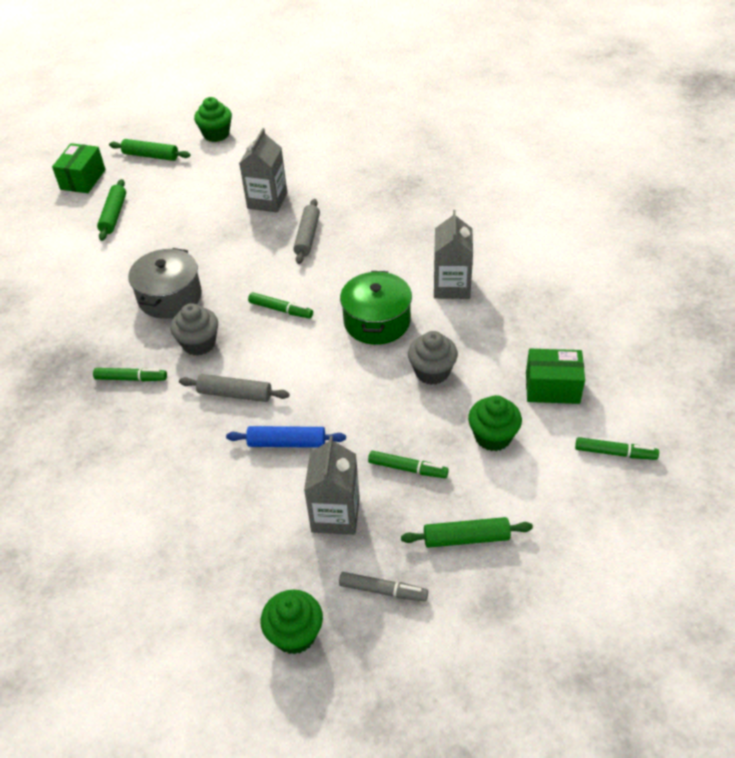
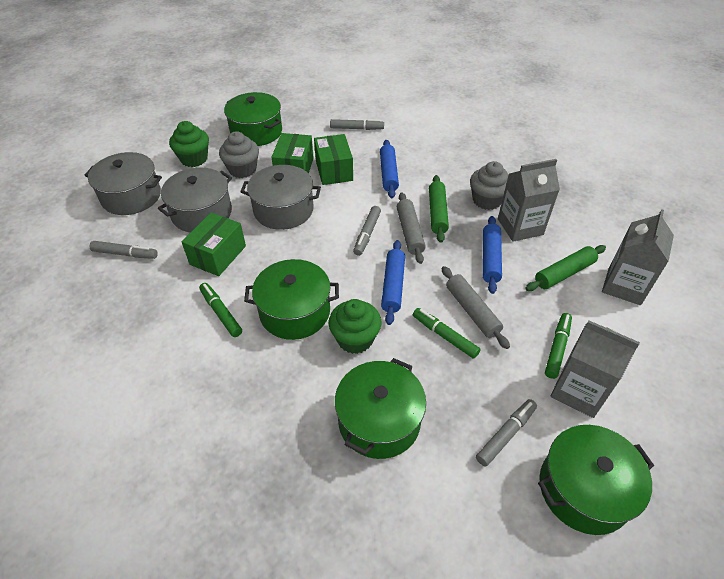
blue rolling pin: [226,426,346,448] = 1 -> [380,140,399,198] [381,240,405,325] [483,216,502,294] = 3
green box: [52,143,106,193] [526,349,585,404] = 2 -> [182,212,246,276] [271,133,314,174] [314,134,353,185] = 3
green cupcake: [194,97,232,142] [261,590,323,654] [468,395,522,451] = 3 -> [169,121,209,167] [328,299,381,354] = 2
green marker: [93,368,167,381] [248,292,313,319] [368,451,449,478] [575,437,659,460] = 4 -> [199,283,242,337] [413,308,481,359] [545,313,572,379] = 3
green pot: [340,271,412,345] = 1 -> [224,92,282,146] [244,259,339,340] [335,358,426,459] [538,425,654,535] = 4
green rolling pin: [97,179,126,241] [109,139,190,161] [401,517,533,548] = 3 -> [429,175,449,243] [525,245,606,291] = 2
grey marker: [339,572,428,602] = 1 -> [90,241,158,259] [330,119,384,130] [353,206,381,256] [476,399,537,466] = 4
grey pot: [128,248,202,319] = 1 -> [84,152,162,215] [158,167,232,233] [240,165,321,230] = 3

